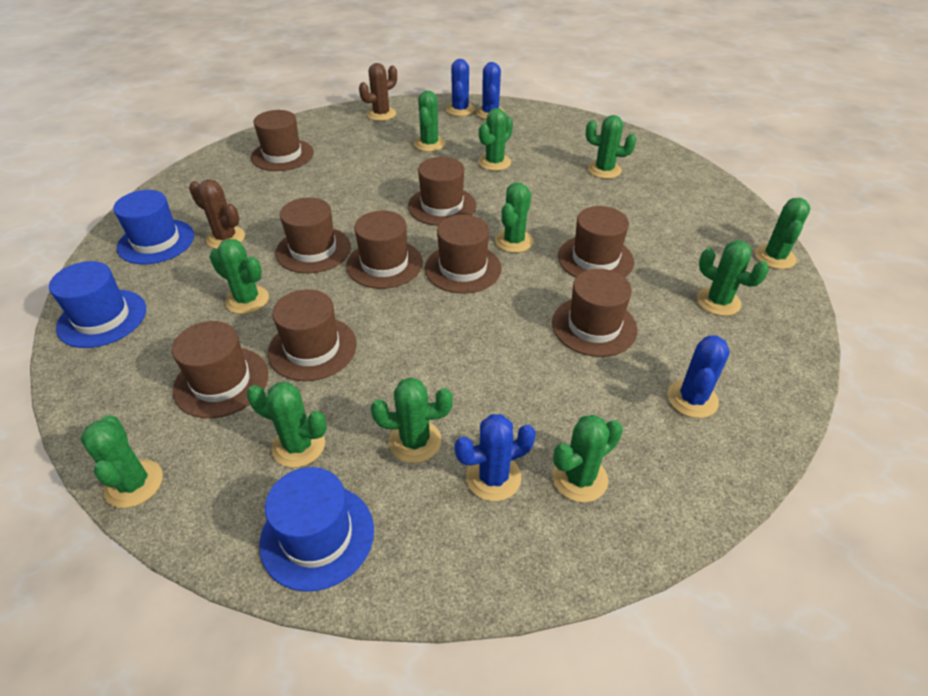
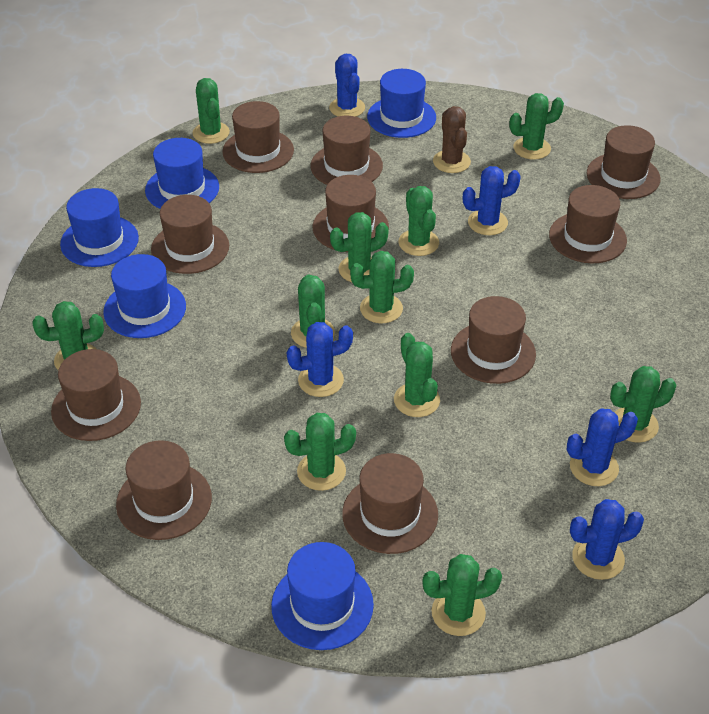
blue cactus: [446,59,475,116] [454,414,536,501] [476,62,505,119] [668,335,730,418] = 4 -> [287,322,353,397] [329,54,365,117] [463,166,521,235] [567,409,638,486] [570,499,644,580] = 5
blue hat: [49,261,146,348] [113,190,194,264] [259,467,374,592] = 3 -> [60,188,139,267] [103,254,186,338] [145,138,219,209] [271,542,374,650] [367,69,436,138] = 5
brown cactus: [189,179,245,249] [359,63,397,121] = 2 -> [433,106,471,173] = 1
brown hat: [172,321,268,418] [251,110,314,171] [268,289,357,381] [275,198,351,273] [346,211,423,289] [408,157,476,226] [425,215,502,294] [552,269,638,357] [558,206,634,278] = 9 -> [51,349,141,441] [116,440,212,540] [151,195,229,274] [222,101,294,173] [311,116,383,185] [313,175,389,252] [342,453,438,554] [451,296,536,384] [549,185,627,263] [587,125,660,199] = 10

